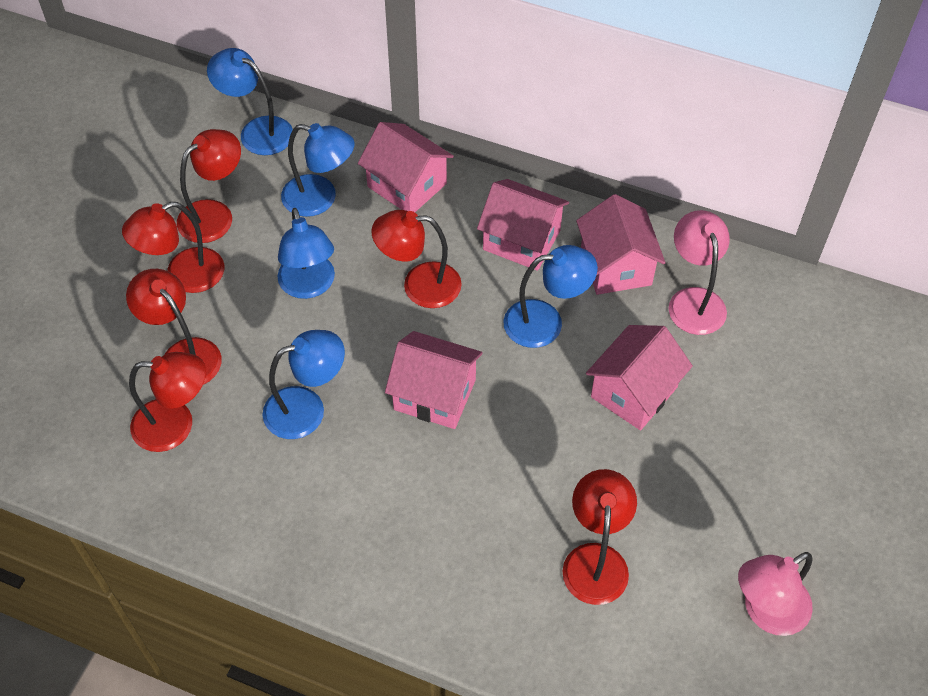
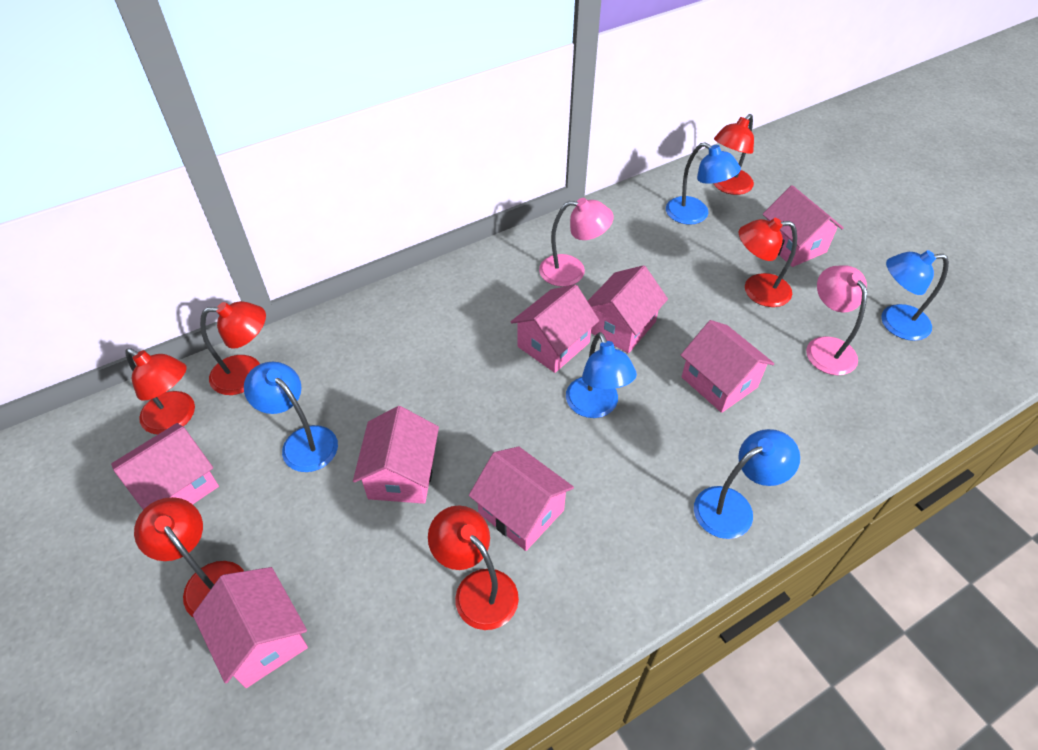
pink house: [358,122,454,212] [385,331,483,429] [477,179,569,271] [576,194,665,295] [586,325,693,430] = 5 -> [111,423,219,510] [193,567,308,688] [353,406,439,504] [469,446,574,551] [511,285,599,373] [588,265,668,353] [681,320,775,413] [762,185,844,267] = 8

